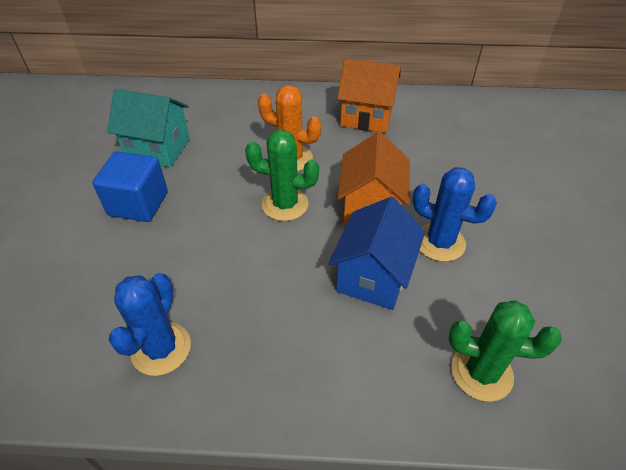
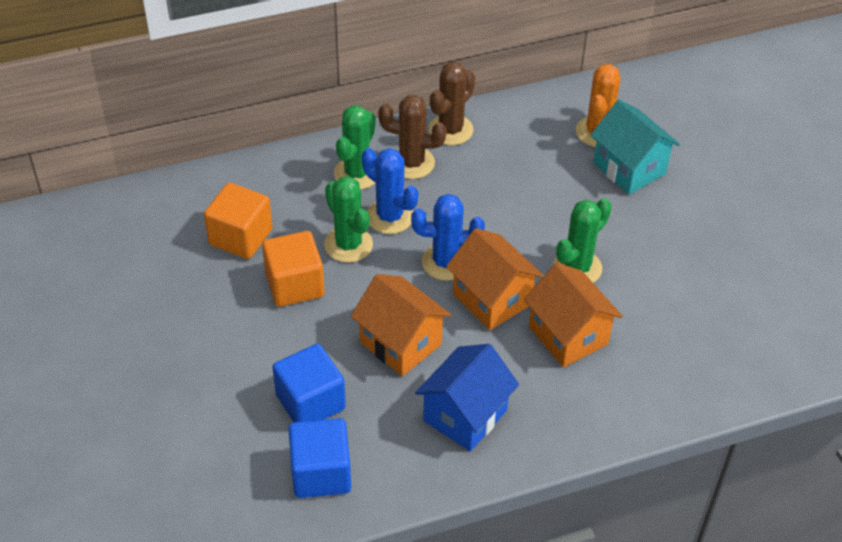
blue cube: [92,151,168,222] = 1 -> [272,344,346,422] [288,418,351,498] = 2
brown cactus: none = 0 -> [378,95,447,179] [429,62,475,145] = 2
green cactus: [245,130,319,221] [449,300,562,402] = 2 -> [324,176,373,263] [334,105,375,190] [553,198,612,283] = 3
orange cube: none = 0 -> [204,183,273,259] [262,231,324,307] = 2
orange house: [337,58,401,133] [338,132,410,226] = 2 -> [351,274,451,376] [446,228,544,330] [524,263,623,367] = 3

